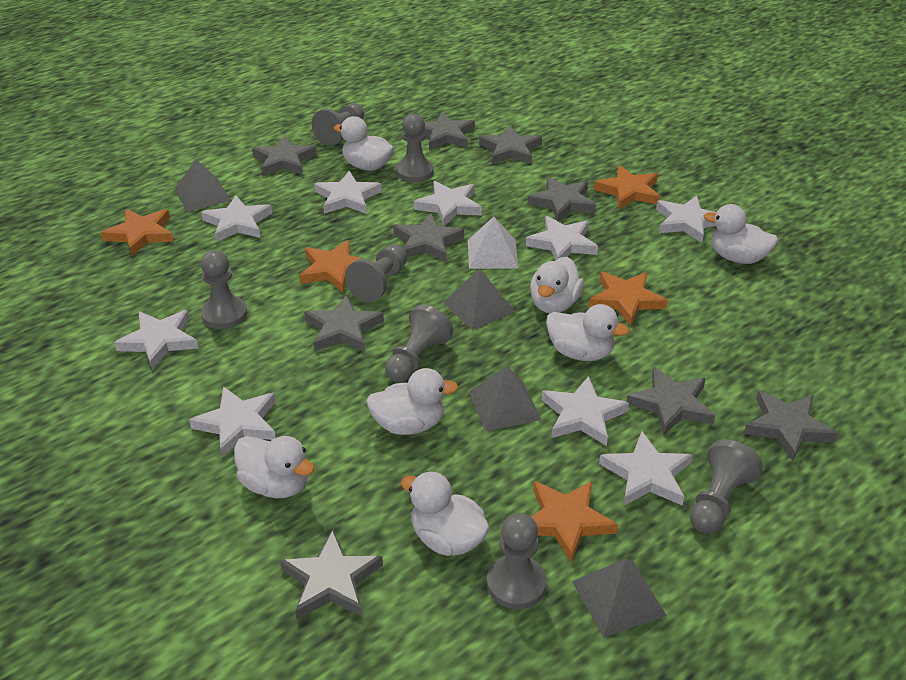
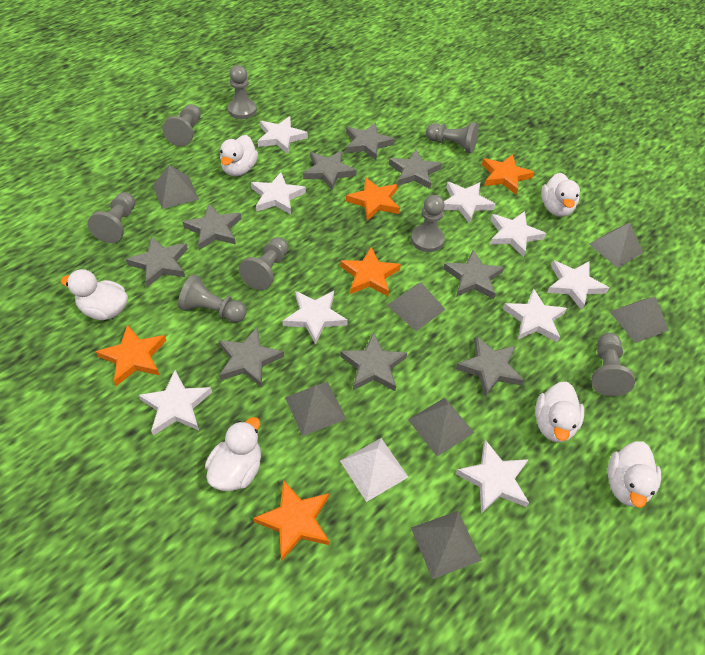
grey pawn: [201,250,247,329] [312,103,364,146] [345,244,407,302] [385,304,453,383] [396,114,434,182] [487,513,546,609] [690,439,763,534] = 7 -> [88,192,135,243] [162,104,201,147] [178,274,246,322] [228,65,257,119] [239,237,288,290] [411,195,445,252] [426,122,479,153] [592,333,635,396] = 8
grey pyramid: [175,159,231,212] [443,269,515,330] [469,366,541,432] [572,559,667,638] = 4 -> [153,165,199,209] [285,382,346,436] [387,282,446,331] [408,398,474,456] [411,511,482,579] [589,223,643,268] [609,297,669,343] = 7
white duck: [234,436,315,498] [334,116,394,171] [366,368,459,435] [401,471,490,556] [530,257,584,313] [546,304,629,361] [704,204,778,264] = 7 -> [61,269,128,320] [205,417,261,491] [220,135,258,176] [535,382,584,443] [541,173,580,217] [607,441,661,508] = 6

